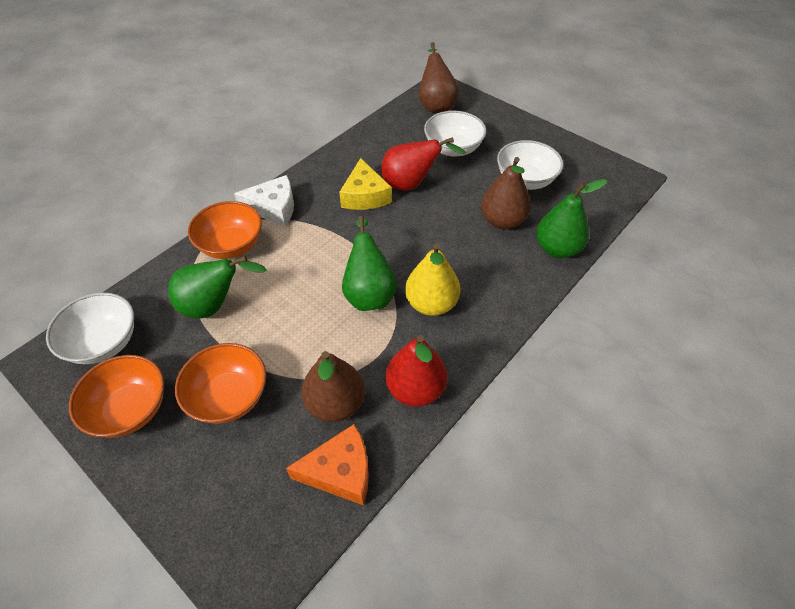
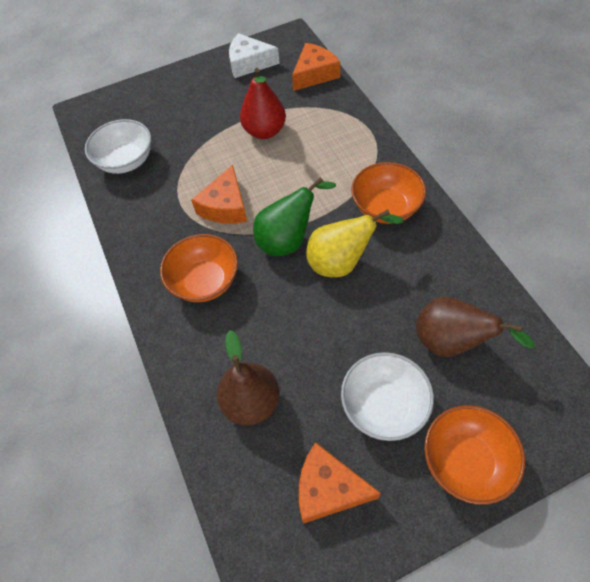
brown pear: [301,351,365,422] [419,42,459,114] [481,157,531,229] = 3 -> [217,330,280,425] [416,297,535,357] = 2
green pear: [168,256,266,319] [342,216,397,311] [536,179,607,258] = 3 -> [253,177,336,256] = 1
orange cheese: [286,424,369,505] = 1 -> [191,165,247,224] [292,43,340,91] [299,442,381,524] = 3
red pear: [381,137,466,190] [386,335,447,407] = 2 -> [240,68,286,139] = 1
white bowl: [46,292,134,364] [424,111,486,157] [497,140,563,190] = 3 -> [85,119,151,174] [341,352,434,441] = 2
yellow cheese: [339,158,392,210] = 1 -> none = 0

